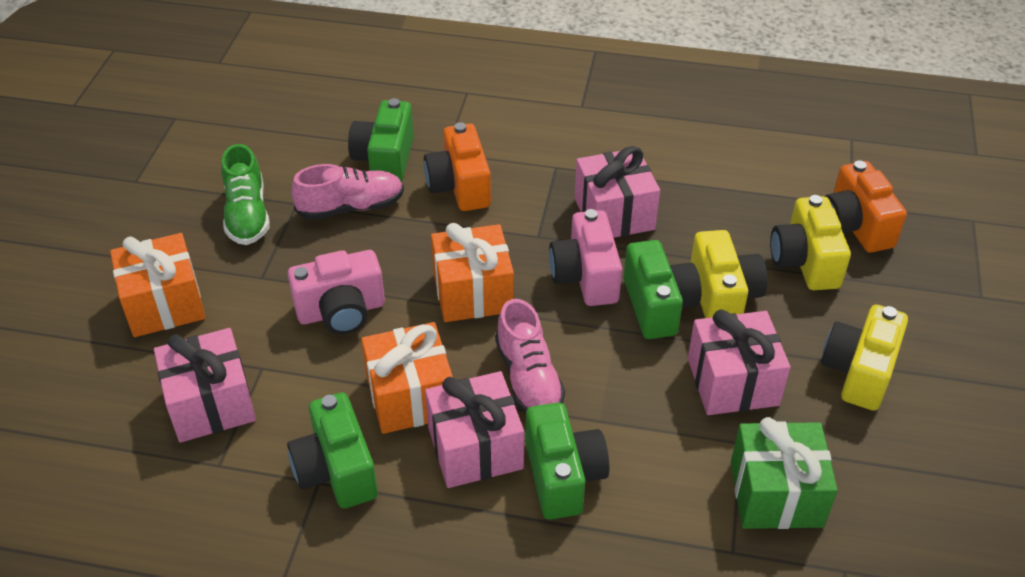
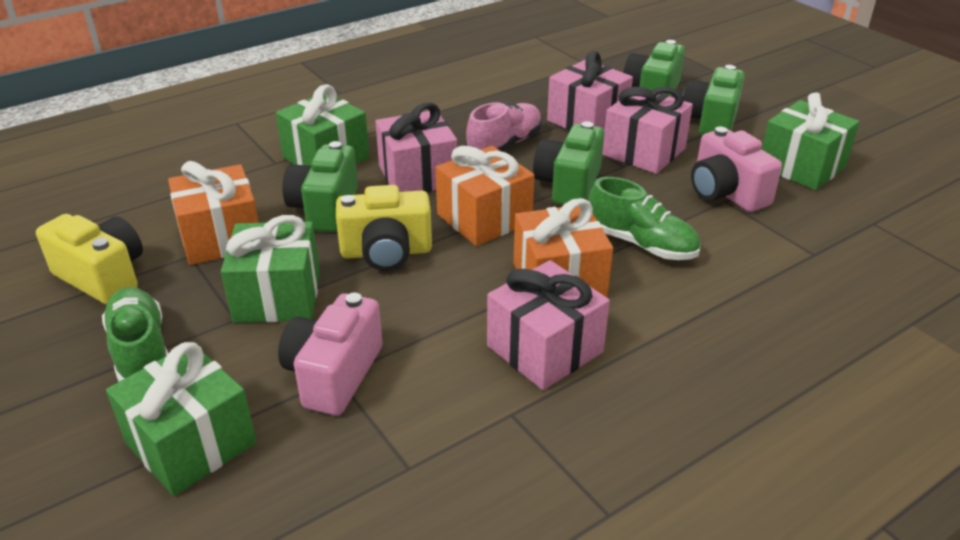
green gift: [731,417,838,529] = 1 -> [106,342,257,496] [221,215,320,323] [276,84,369,166] [762,92,860,190] = 4
green shoe: [221,144,270,245] = 1 -> [102,287,168,382] [588,177,701,260] = 2
orange camera: [424,122,491,211] [824,160,907,253] = 2 -> none = 0
pink shoe: [291,164,404,220] [495,299,565,413] = 2 -> [465,102,542,152] = 1
yellow camera: [691,230,767,318] [770,195,851,290] [821,304,908,411] = 3 -> [36,214,143,305] [336,185,432,271] = 2

